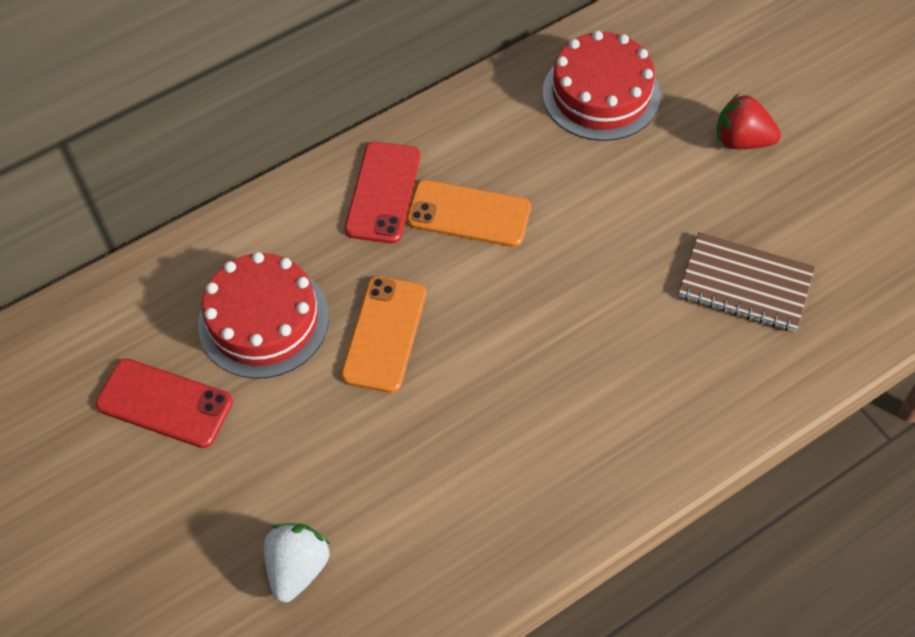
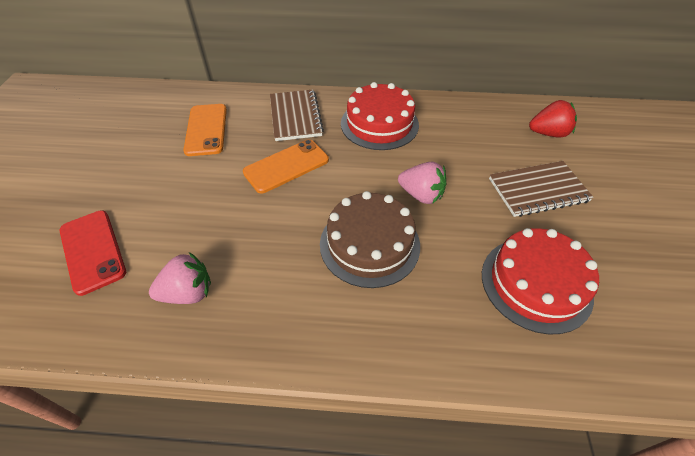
brown cake: none = 0 -> [320,191,420,288] = 1
brown notebook: [678,232,815,332] = 1 -> [270,90,324,141] [489,161,594,217] = 2
pink strawberry: none = 0 -> [149,252,211,304] [398,162,447,204] = 2
red phone: [96,359,233,448] [345,142,420,244] = 2 -> [60,210,126,296] = 1
white strawberry: [264,523,330,603] = 1 -> none = 0

